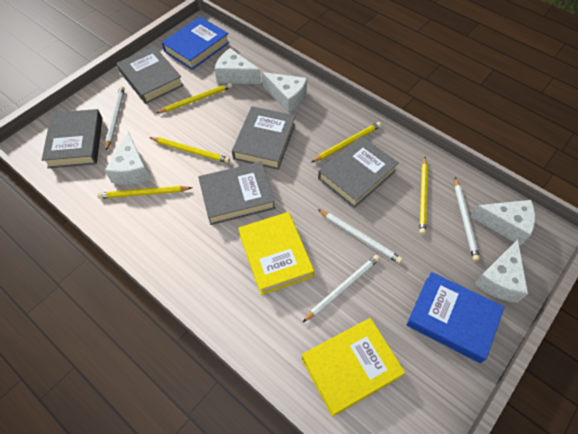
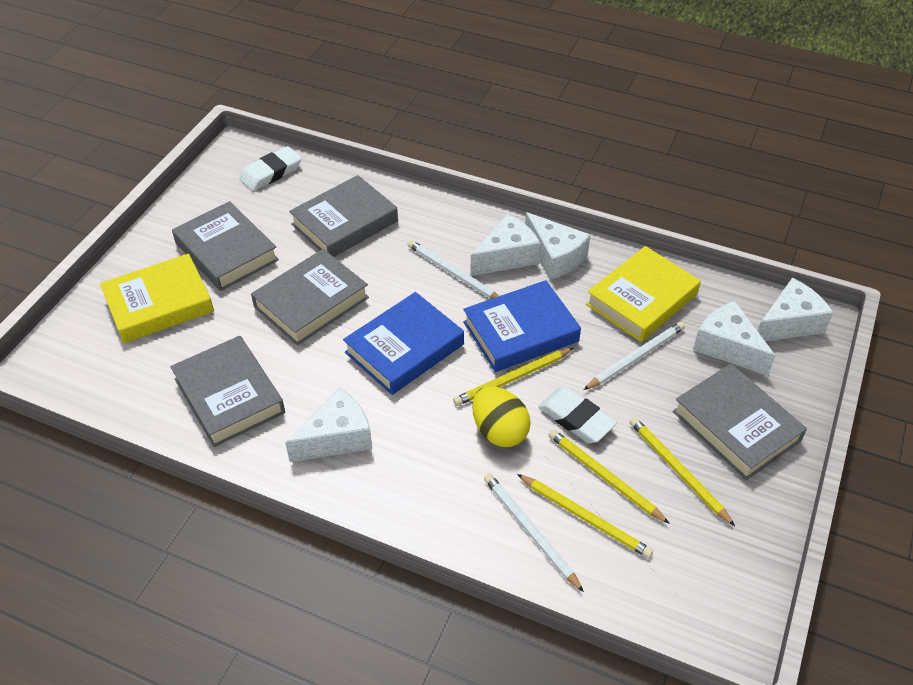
white eraser: none = 0 -> [239,146,302,191] [538,387,617,443] = 2
white pencil: [105,86,125,151] [303,255,380,322] [318,209,403,264] [455,177,480,261] = 4 -> [407,240,499,299] [484,473,584,592] [584,322,685,390] = 3
yellow egg: none = 0 -> [472,386,531,447] = 1
yellow pencil: [97,186,192,199] [149,137,230,163] [156,83,232,113] [312,122,381,162] [419,157,428,235] = 5 -> [453,348,574,406] [517,474,653,558] [548,429,670,524] [629,417,735,526] = 4

